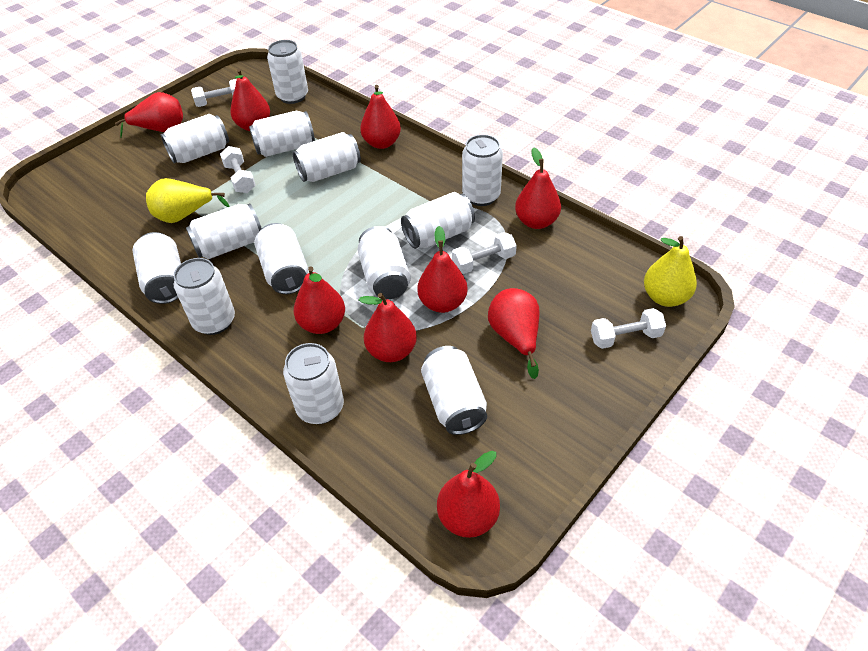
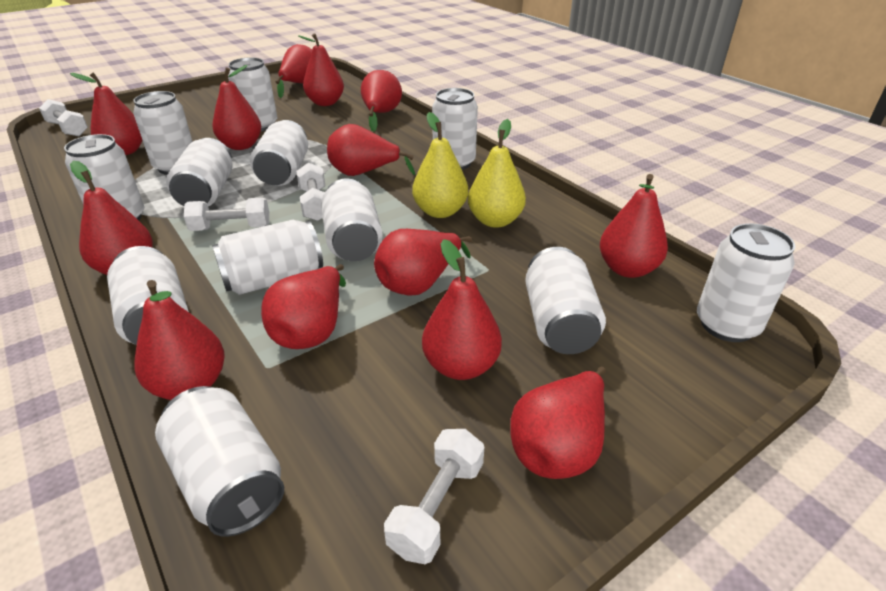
red pear: [115,92,183,137] [230,69,270,131] [294,267,345,334] [359,293,417,362] [360,85,401,149] [417,226,468,313] [437,451,500,538] [488,288,539,379] [515,147,561,229] = 9 -> [70,72,142,155] [70,161,153,275] [134,280,225,400] [212,65,261,150] [261,264,346,349] [276,44,312,98] [299,33,344,106] [327,124,415,176] [361,70,402,132] [374,229,472,296] [422,239,502,380] [510,367,606,479] [600,174,668,278] = 13
white can: [132,232,181,304] [160,114,229,163] [174,258,235,335] [186,203,262,259] [249,111,315,157] [254,223,308,294] [267,40,308,104] [283,343,344,424] [292,132,361,182] [358,226,411,299] [401,192,475,249] [421,346,487,435] [462,134,503,206] = 13 -> [64,134,144,221] [107,246,189,345] [133,91,193,175] [155,386,284,537] [166,138,232,207] [212,220,323,295] [228,57,277,131] [250,120,308,186] [321,178,383,261] [432,88,478,170] [525,247,606,354] [697,223,795,342] = 12

